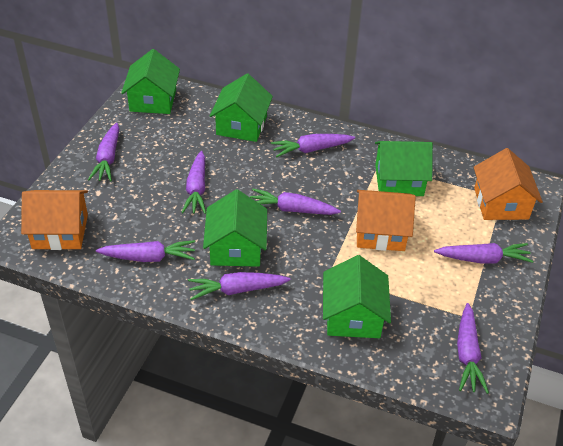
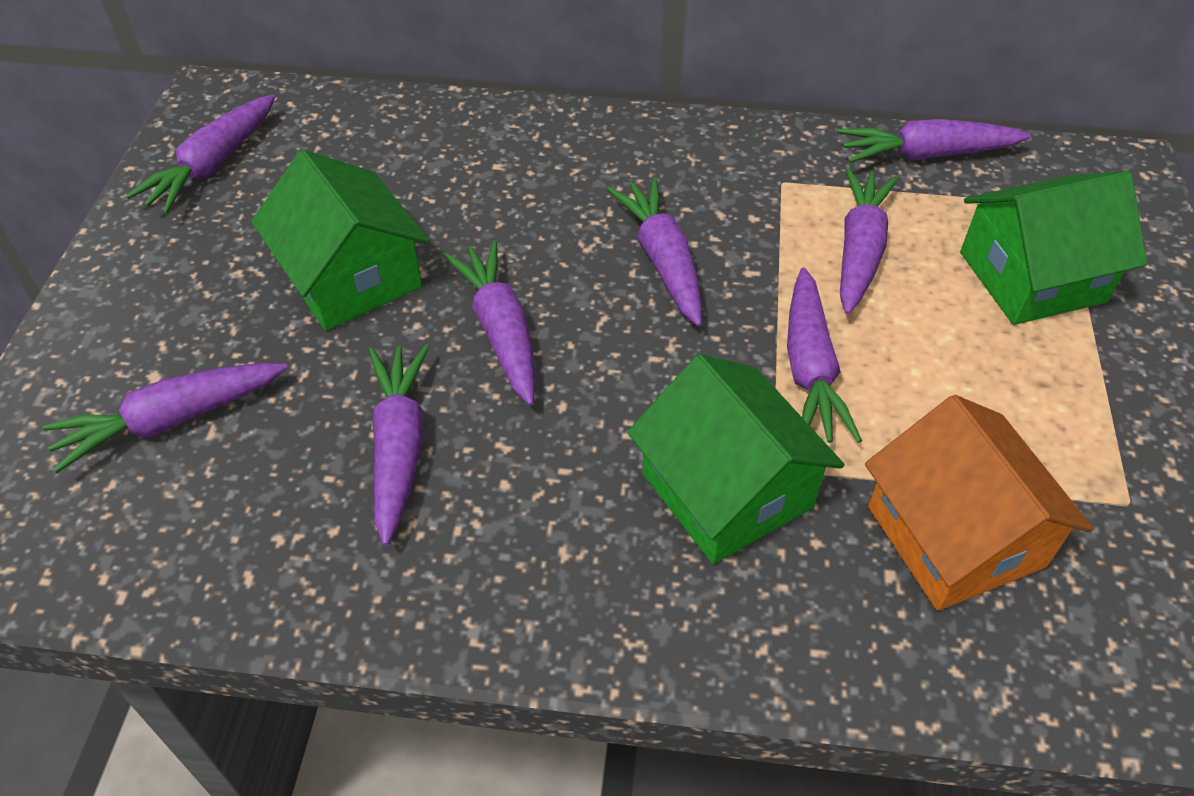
green house: [121,49,180,114] [203,189,267,267] [210,74,273,142] [323,255,391,338] [375,141,433,196] = 5 -> [251,150,430,330] [627,354,845,564] [960,171,1147,325] = 3
orange house: [21,190,88,250] [356,190,416,251] [474,148,543,220] = 3 -> [865,395,1093,611] = 1

